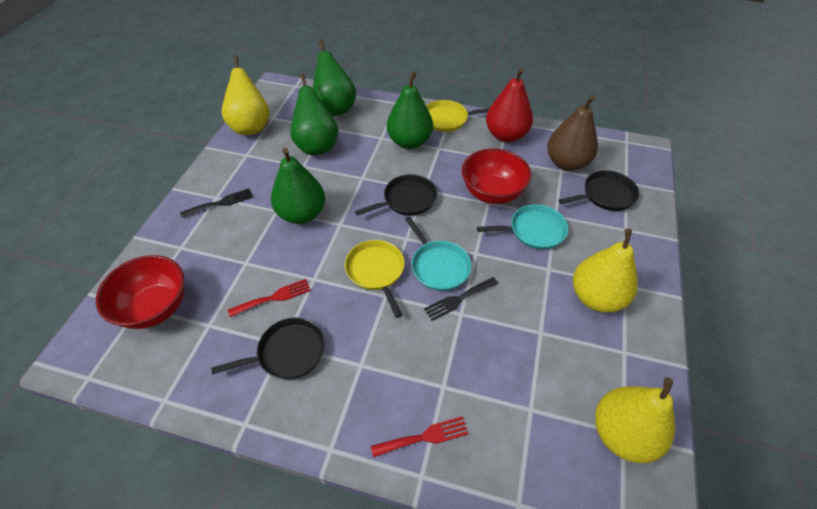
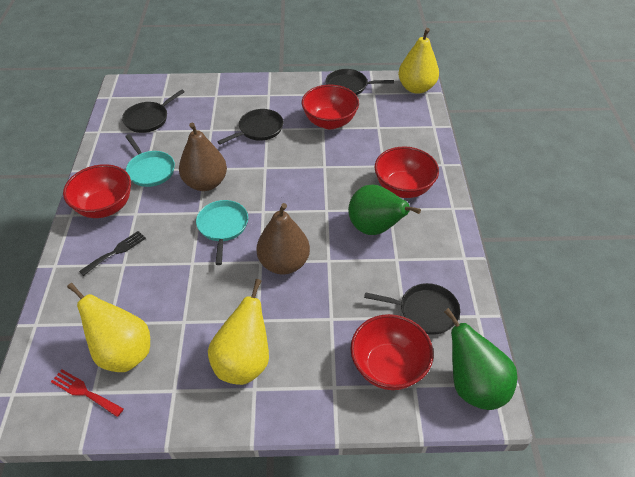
black fork: [180,188,253,218] [424,277,498,321] = 2 -> [79,231,146,276] = 1
black pan: [211,317,325,380] [355,174,437,216] [559,170,639,211] = 3 -> [122,89,185,133] [217,109,284,145] [326,69,394,95] [364,283,460,335] = 4
brown pear: [547,95,598,171] = 1 -> [179,122,227,191] [256,203,310,275] = 2
green pear: [271,148,325,224] [290,73,339,155] [313,40,356,116] [387,72,433,149] = 4 -> [348,185,421,235] [444,308,518,410] = 2
red bowl: [96,255,184,329] [462,148,532,204] = 2 -> [63,164,131,218] [302,85,359,129] [350,314,433,390] [374,146,439,198] = 4
red fork: [228,279,311,317] [371,416,468,458] = 2 -> [51,369,124,417] = 1
red pear: [486,68,533,142] = 1 -> none = 0
yellow pan: [345,240,405,318] [426,100,489,132] = 2 -> none = 0

